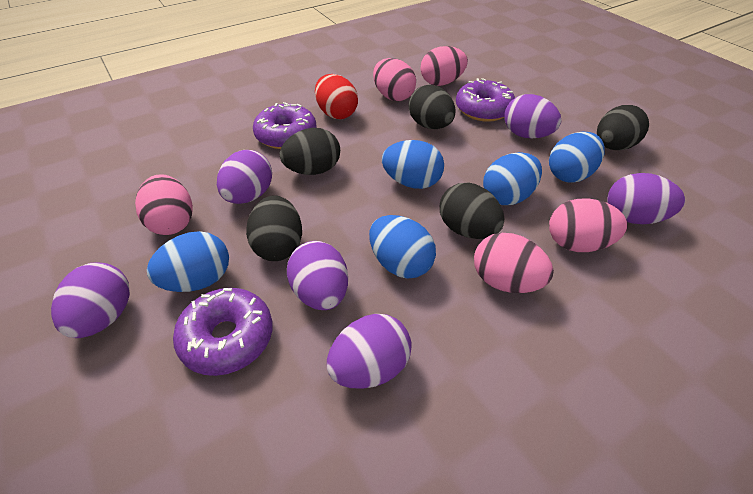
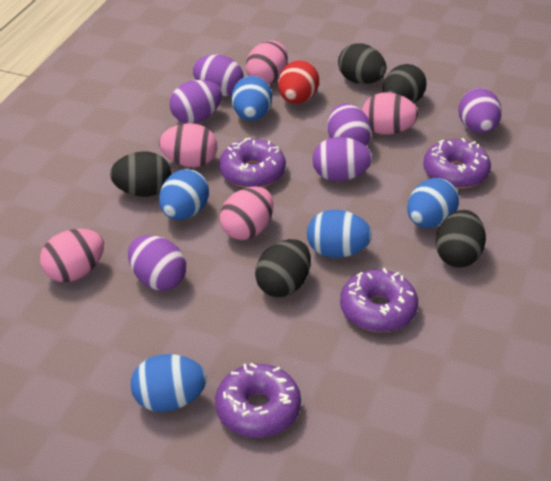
purple donut: [173,288,273,376] [253,102,317,149] [456,78,515,122] = 3 -> [215,363,301,438] [219,138,286,188] [340,268,418,332] [423,138,491,189] = 4

